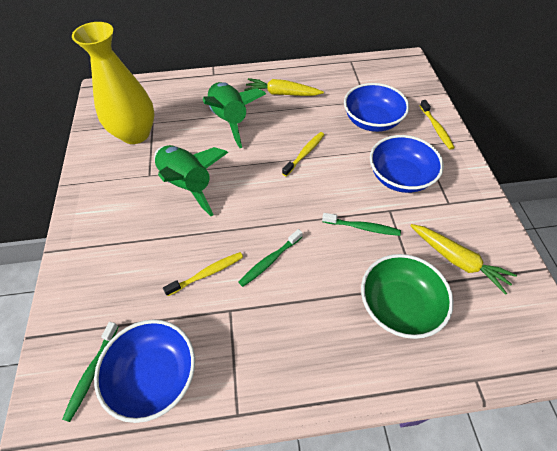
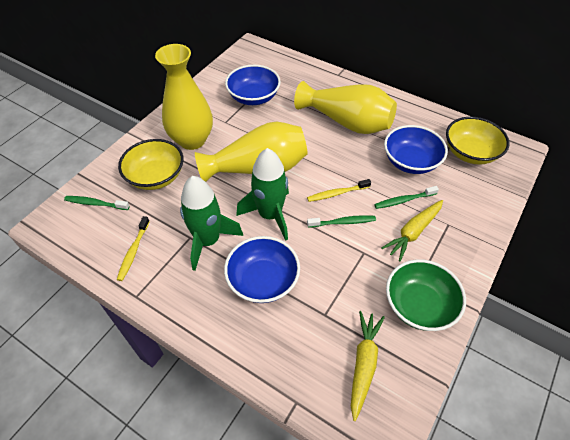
yellow bowl: none = 0 -> [118,139,184,190] [446,117,509,165] = 2
yellow toothbrush: [163,252,243,296] [282,132,324,177] [420,100,455,150] = 3 -> [117,216,150,281] [307,179,371,202] = 2
yellow vase: [72,22,154,144] = 1 -> [155,44,213,150] [195,122,308,182] [294,81,397,134] = 3

